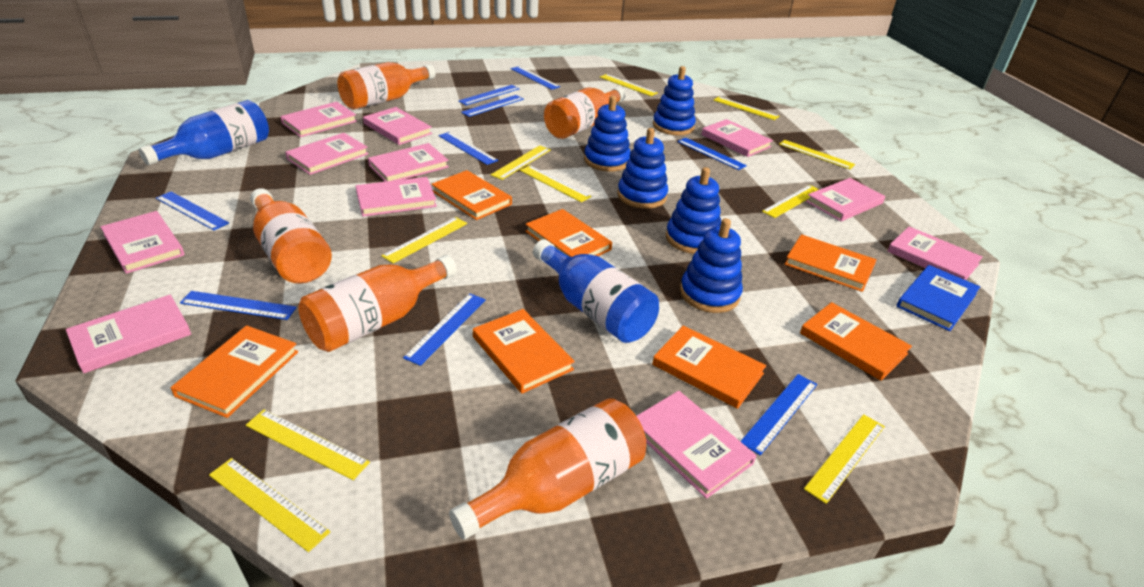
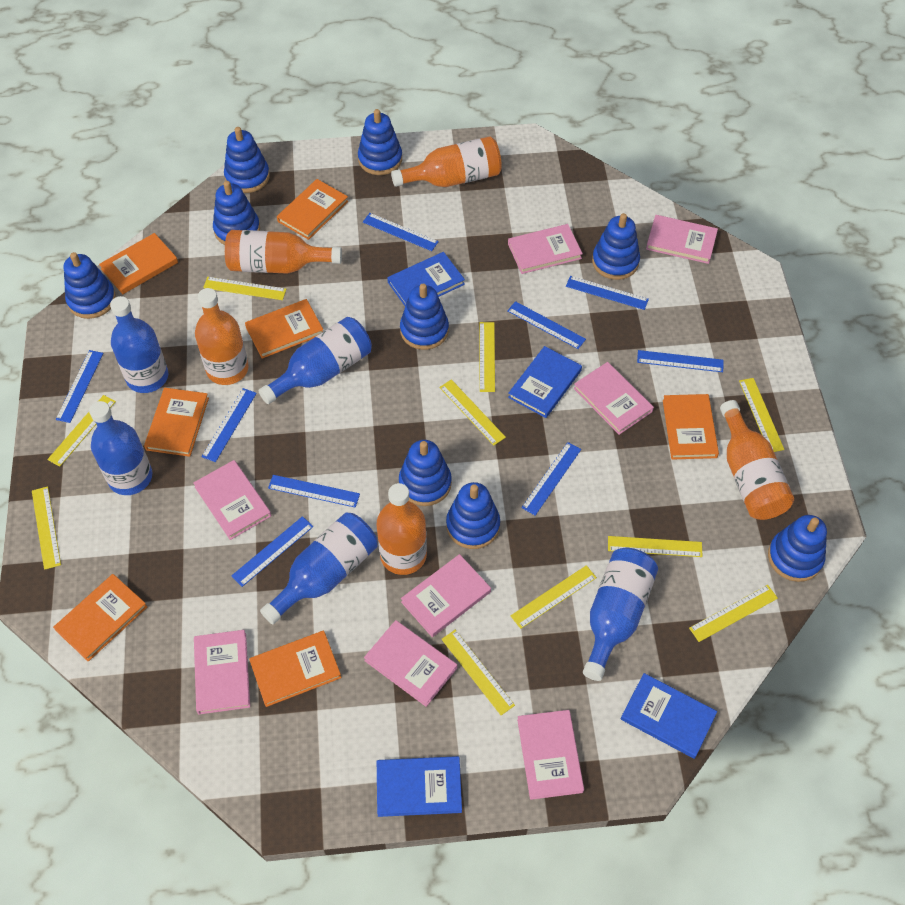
blue book: [896,265,980,331] = 1 -> [377,756,462,817] [387,252,465,306] [508,346,582,418] [621,673,717,759] = 4
blue bottle: [139,100,269,165] [533,239,659,343] = 2 -> [89,401,152,495] [110,296,168,393] [258,317,372,404] [260,513,378,624] [583,548,658,681] = 5
blue stacking toy: [584,96,631,172] [617,128,668,209] [653,66,696,135] [666,167,721,254] [680,218,743,313] = 5 -> [64,252,116,319] [213,181,260,245] [224,127,270,193] [358,109,402,175] [399,440,452,506] [400,284,449,350] [446,482,500,549] [592,213,640,280] [768,515,827,582] = 9
pink book: [66,295,191,373] [101,211,184,274] [280,102,357,137] [285,133,369,175] [356,177,437,217] [363,107,432,145] [368,143,449,182] [637,391,756,499] [701,119,773,157] [806,178,885,221] [887,226,983,280] = 11 -> [193,460,271,540] [194,630,250,714] [364,620,457,707] [401,554,491,637] [508,224,583,274] [517,710,584,800] [573,362,654,435] [646,215,718,264] = 8

